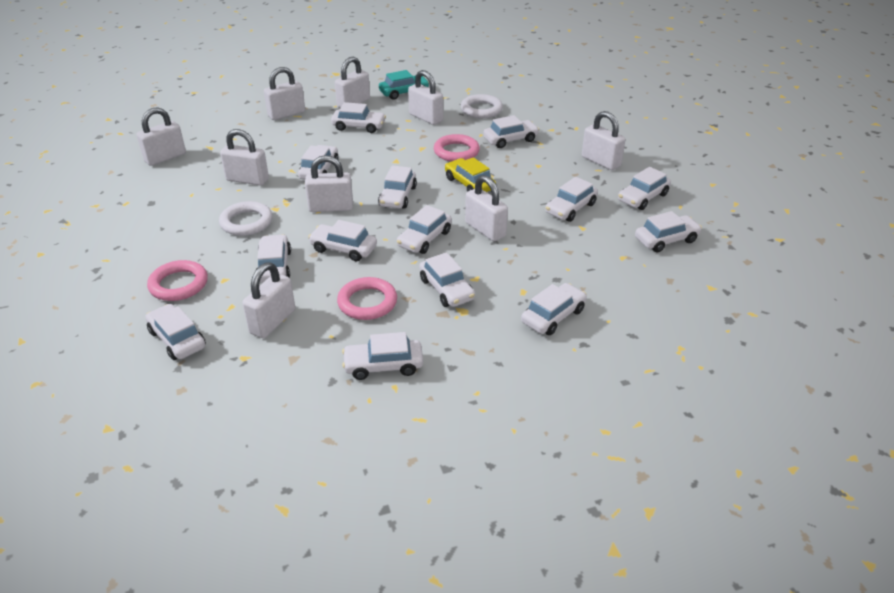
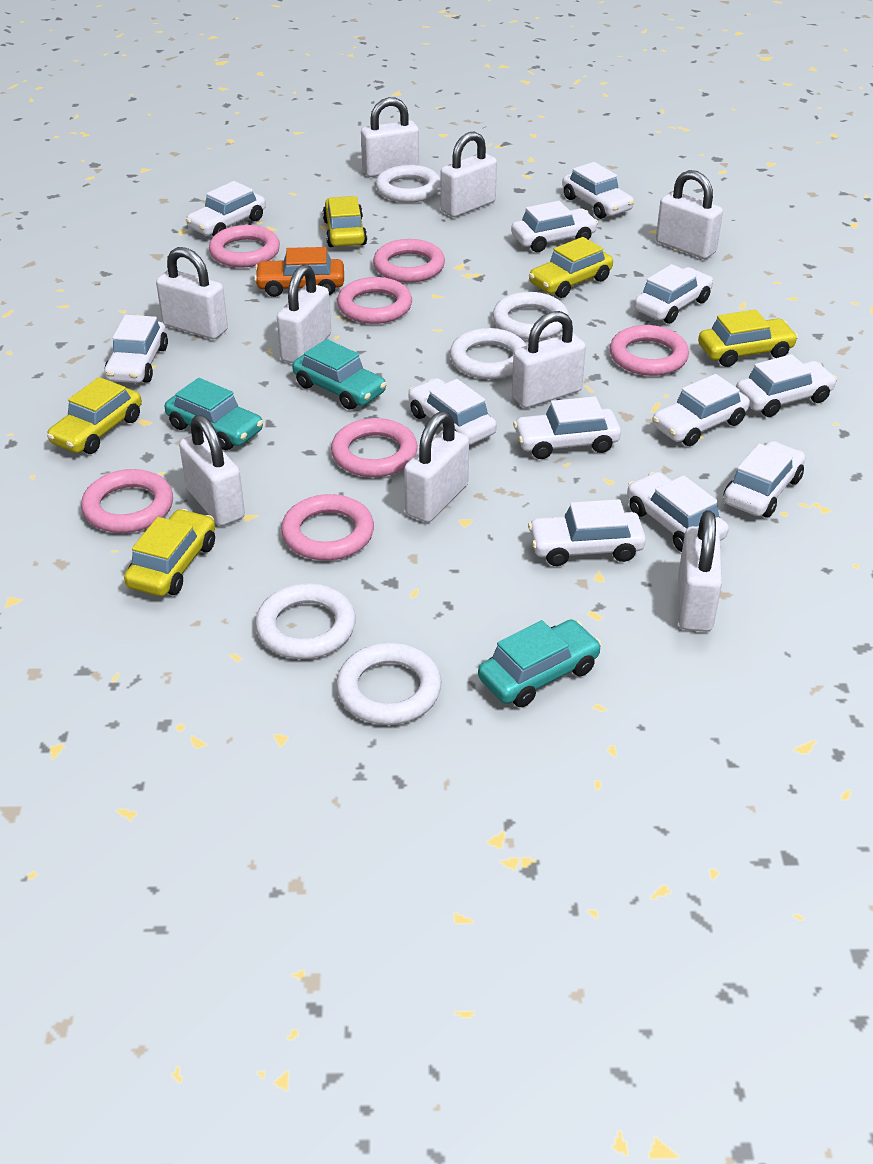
orange car: none = 0 -> [254,247,344,297] = 1
pink ring: [147,260,208,301] [337,277,397,320] [434,134,480,162] = 3 -> [81,469,173,533] [209,225,280,267] [281,494,374,561] [331,418,418,477] [337,277,412,324] [373,239,445,283] [610,325,689,376] = 7
turquoise car: [379,70,429,100] = 1 -> [165,378,263,450] [292,339,387,410] [478,619,601,707] = 3
white car: [145,304,206,360] [256,234,291,283] [298,145,339,180] [308,220,377,261] [331,102,386,133] [342,332,423,380] [378,165,417,209] [397,205,452,254] [419,252,475,307] [483,115,539,148] [521,283,587,335] [545,177,598,222] [618,167,671,210] [635,211,702,252] = 14 -> [104,315,168,383] [186,181,266,236] [408,378,497,445] [511,201,598,252] [513,396,621,459] [528,499,646,566] [562,162,634,219] [627,472,729,552] [634,264,713,324] [652,374,750,446] [723,441,805,517] [736,354,837,417] = 12
white ring: [219,201,273,236] [461,94,503,118] = 2 -> [255,584,356,659] [336,643,442,725] [376,165,441,203] [450,328,527,379] [492,292,569,340] = 5
yellow car: [445,157,496,192] = 1 -> [47,377,142,454] [124,509,215,596] [323,196,367,247] [529,237,613,298] [698,309,798,367] = 5

